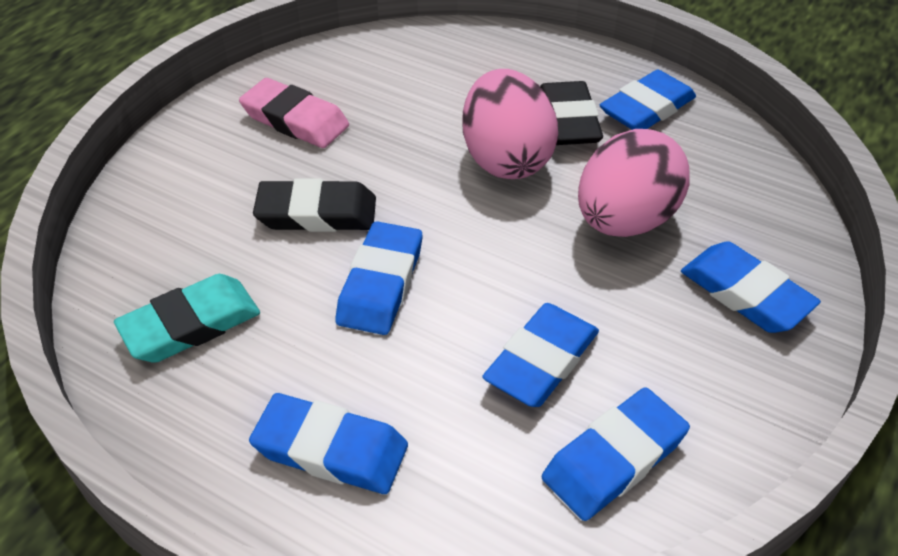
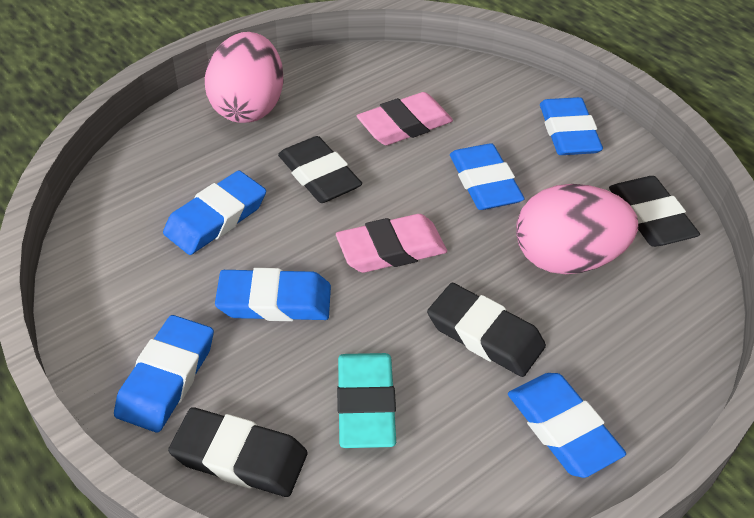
black eraser: [253,178,376,232] [540,81,603,145] = 2 -> [168,407,308,497] [278,136,362,203] [427,283,546,377] [609,176,700,247] = 4
pink eraser: [239,78,349,148] = 1 -> [336,214,447,273] [357,92,453,145] = 2

